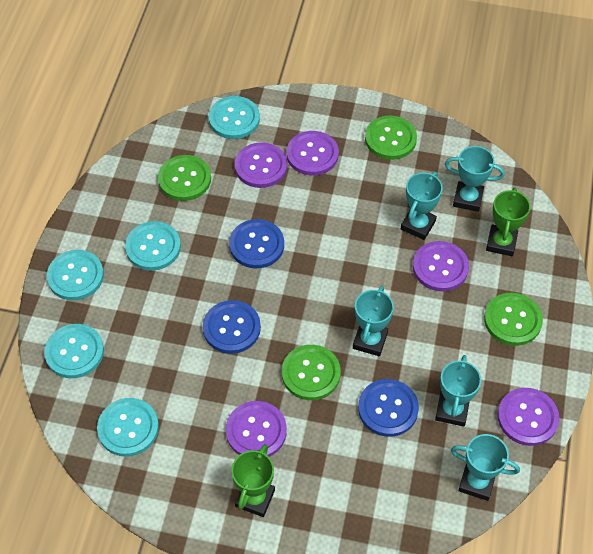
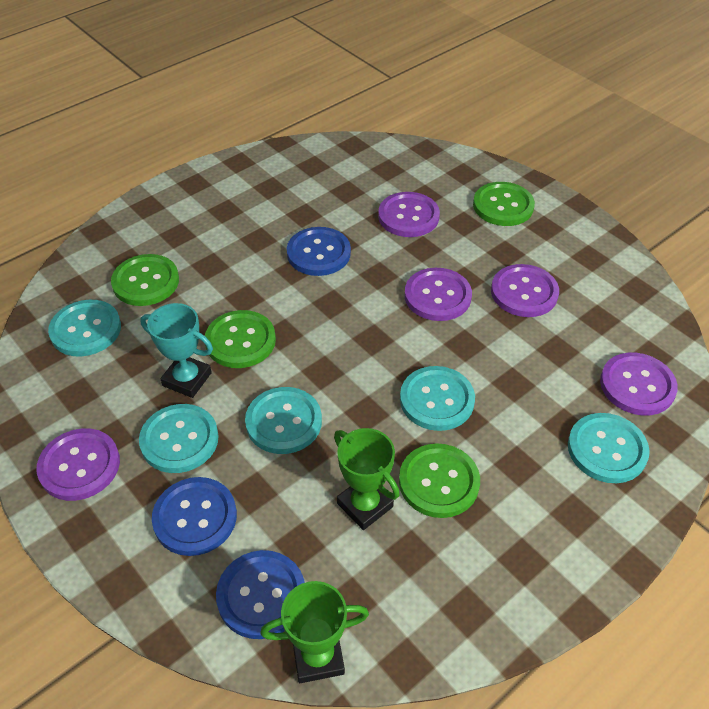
turquoise trophy: [353,286,394,356] [401,172,443,240] [435,355,481,427] [445,146,505,212] [451,434,520,501] = 5 -> [140,303,213,398] = 1

